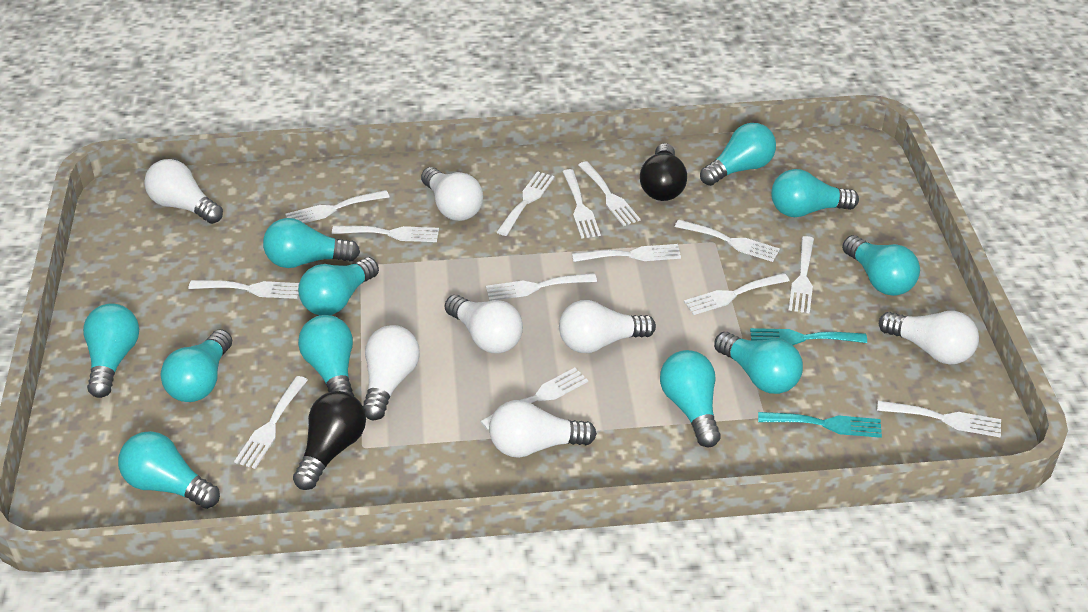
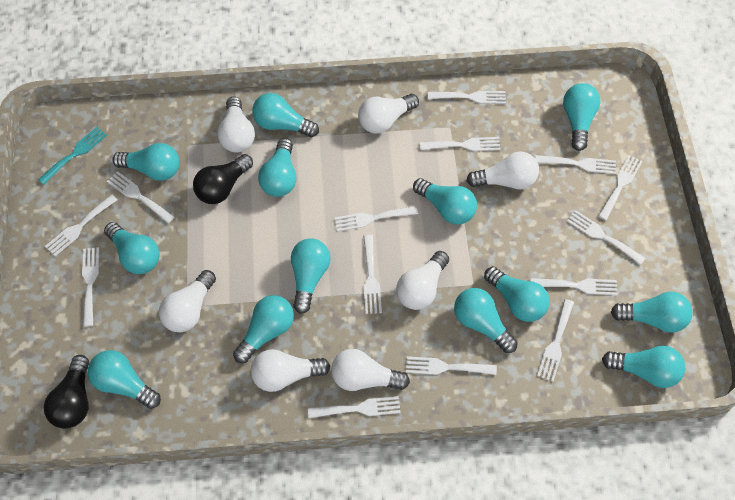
turquoise fork: [750,328,867,345] [758,412,882,438] = 2 -> [38,127,107,184] = 1
turquoise light bulb: [83,303,139,398] [118,431,220,509] [161,329,232,402] [263,218,360,268] [298,257,379,315] [298,315,354,396] [660,350,721,447] [700,123,776,186] [714,332,803,394] [771,169,859,217] [842,235,920,296] = 11 -> [88,350,161,409] [104,222,159,274] [112,143,180,181] [233,295,294,363] [252,93,319,137] [258,138,297,197] [291,238,331,314] [413,178,477,225] [454,288,518,353] [484,266,550,322] [563,83,600,151] [602,346,685,388] [611,292,693,333] = 13

